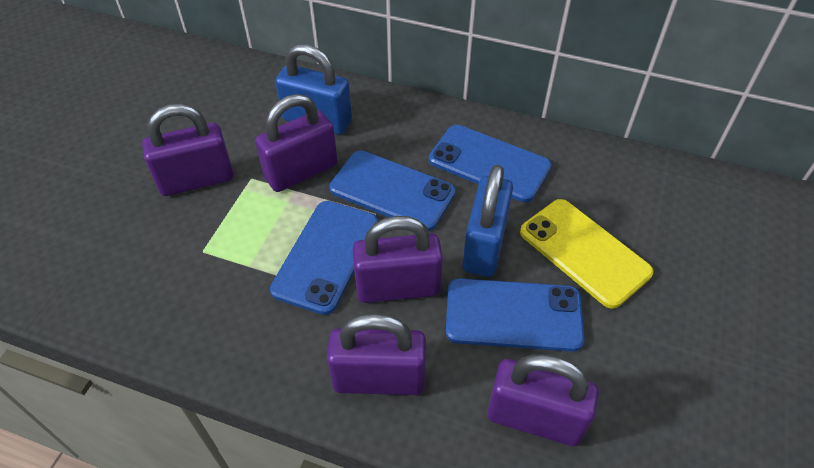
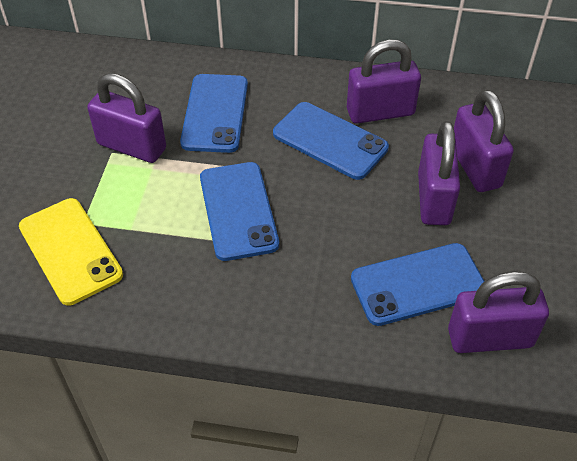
blue padlock: [275,44,352,135] [462,164,513,277] = 2 -> none = 0

